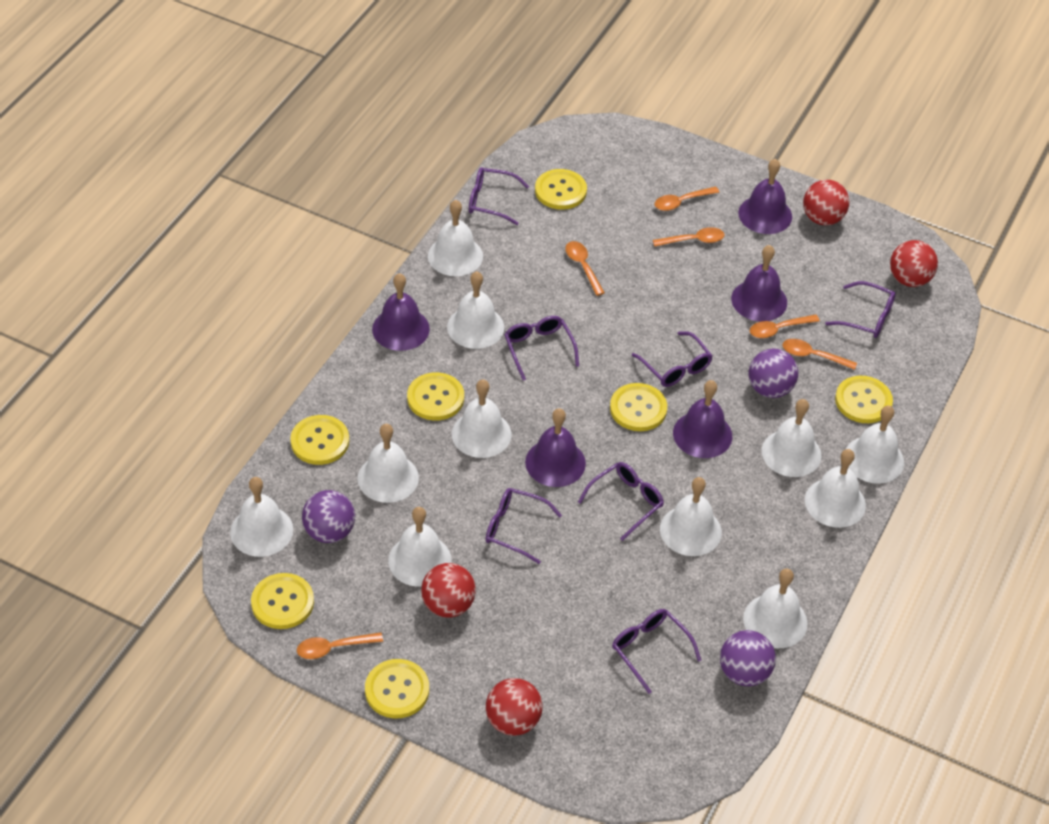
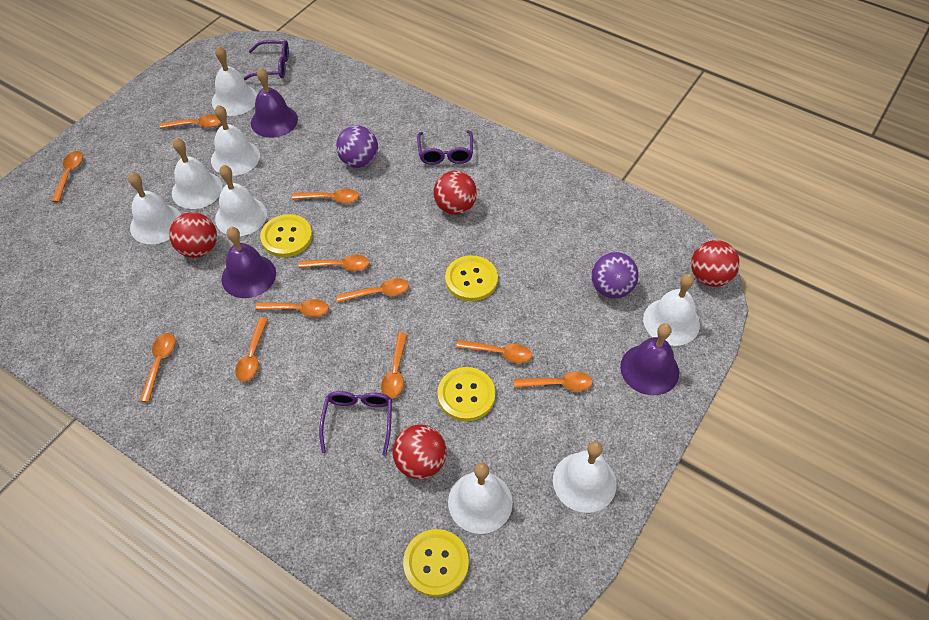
orange spoon: [297,632,383,659] [565,241,605,296] [653,227,724,247] [654,186,720,211] [750,315,820,338] [783,339,857,370] = 6 -> [51,151,83,202] [140,333,175,402] [160,114,221,129] [235,318,268,382] [256,299,329,317] [292,189,359,203] [298,255,370,271] [337,278,409,302] [381,333,408,399] [456,340,532,363] [514,372,593,392] = 11
purple ball: [302,490,355,543] [720,630,776,686] [749,349,798,398] = 3 -> [336,125,378,168] [591,252,639,299] = 2
purple bell: [372,273,430,351] [525,408,586,487] [673,380,732,458] [731,245,787,321] [738,159,792,234] = 5 -> [221,227,276,298] [251,67,298,138] [620,323,679,395] = 3
purple glasses: [469,167,529,225] [486,488,562,564] [504,316,579,381] [578,462,664,541] [612,609,701,694] [632,331,713,387] [825,281,896,338] = 7 -> [244,40,289,80] [319,391,392,456] [417,130,473,165] = 3
white bell: [230,477,293,557] [358,424,419,503] [388,507,451,587] [428,200,483,276] [447,271,504,349] [452,379,511,458] [660,477,722,556] [743,569,807,648] [762,399,821,477] [805,449,866,528] [846,406,904,484] = 11 -> [128,173,182,244] [172,138,223,209] [211,105,260,176] [212,46,258,116] [215,165,267,236] [448,463,513,534] [553,441,616,513] [643,274,700,346] = 8
yellow button: [251,573,314,629] [290,415,349,465] [365,659,429,718] [407,372,464,421] [535,169,587,210] [610,383,667,431] [835,376,893,423] = 7 -> [260,214,312,257] [403,529,469,597] [437,367,495,421] [445,255,498,301] = 4

